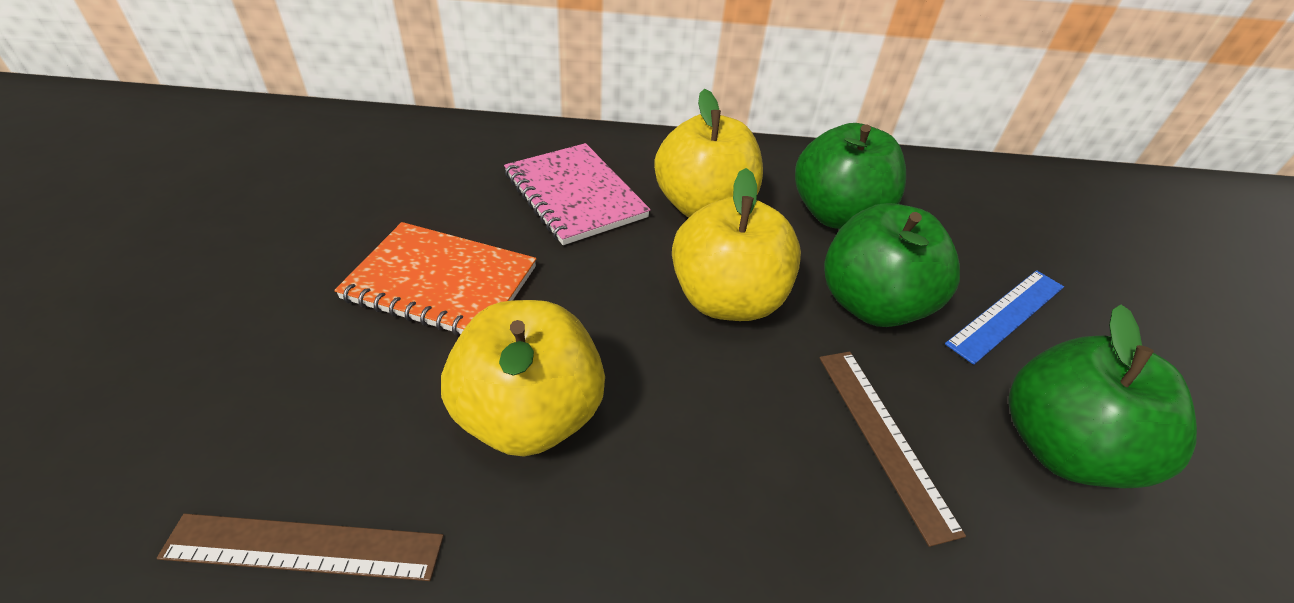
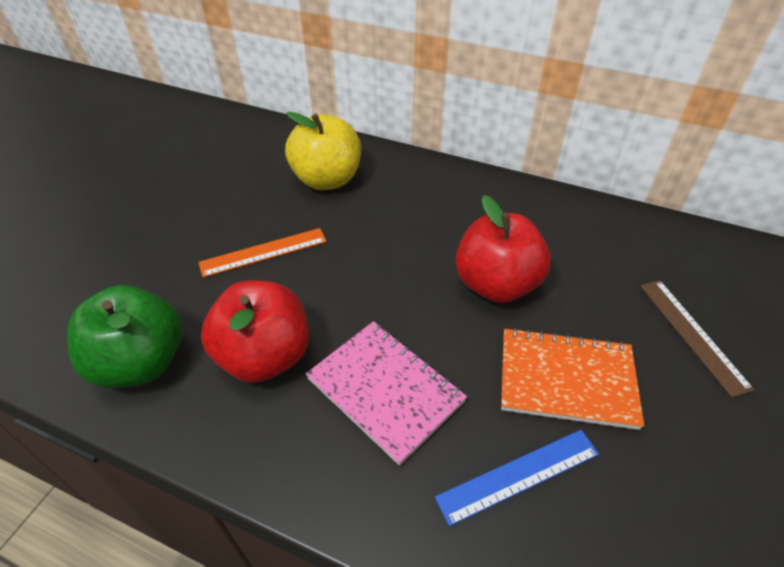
brown ruler: [157,513,444,581] [820,352,966,547] = 2 -> [640,280,755,397] = 1
green apple: [795,123,906,229] [824,203,960,327] [1008,305,1197,488] = 3 -> [67,285,182,388] = 1
orange ruler: none = 0 -> [198,228,327,277] = 1
red apple: none = 0 -> [201,281,309,383] [456,195,551,303] = 2
yellow apple: [441,300,605,457] [654,89,763,218] [672,168,801,321] = 3 -> [285,112,361,190] = 1

